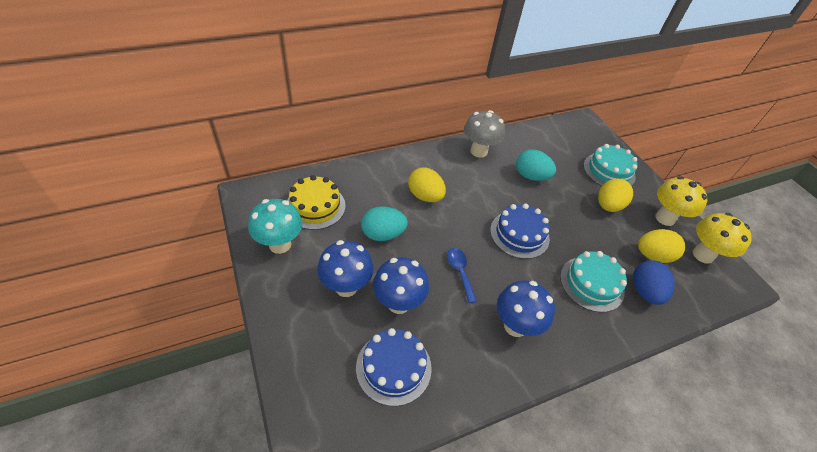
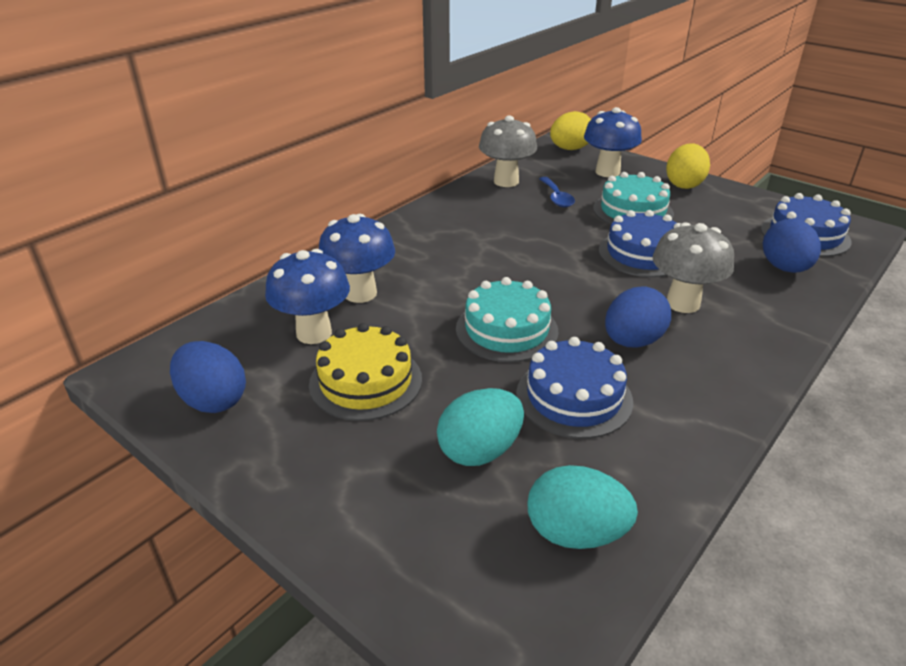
blue cake: [356,328,432,406] [490,203,550,259] = 2 -> [516,337,633,439] [599,210,681,277] [761,193,852,257] = 3
blue egg: [633,260,675,305] = 1 -> [170,341,246,413] [605,286,671,347] [763,219,821,273] = 3
grey mushroom: [464,110,505,158] = 1 -> [479,116,537,187] [652,222,734,313] = 2
turquoise mushroom: [248,199,302,254] = 1 -> none = 0
yellow egg: [408,167,446,202] [598,178,633,212] [638,229,685,263] = 3 -> [550,111,591,150] [666,143,710,189] = 2
yellow mushroom: [655,176,707,226] [693,213,752,264] = 2 -> none = 0

